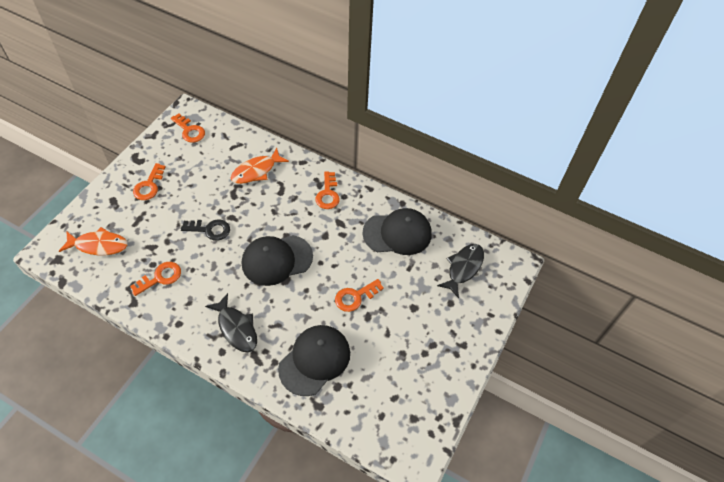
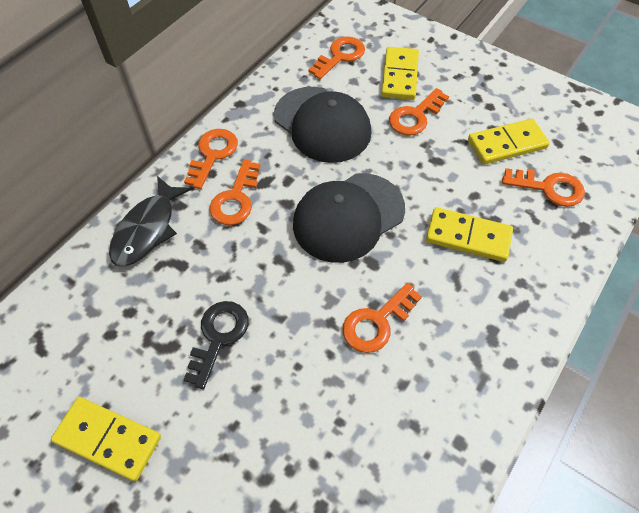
black cap: [242,235,313,286] [278,325,350,396] [362,208,432,255] = 3 -> [274,87,371,163] [293,173,405,263] = 2
black fish: [205,293,257,353] [437,244,484,298] = 2 -> [109,176,192,267] = 1
orange fish: [59,227,128,255] [231,148,289,184] = 2 -> none = 0
orange key: [130,262,181,296] [133,163,166,200] [171,113,205,143] [316,171,340,209] [335,279,384,312] = 5 -> [184,129,238,189] [209,160,260,225] [309,36,365,79] [342,283,422,353] [389,88,449,136] [502,168,585,207] = 6
yellow domino: none = 0 -> [51,397,161,482] [381,47,419,100] [426,207,513,262] [468,119,550,165] = 4

